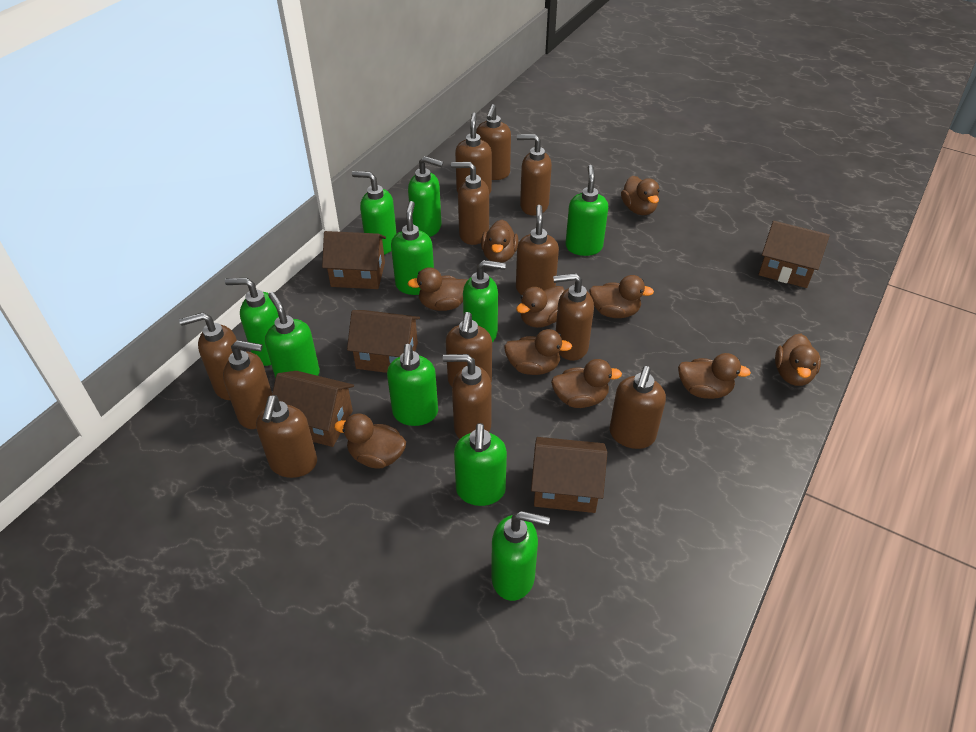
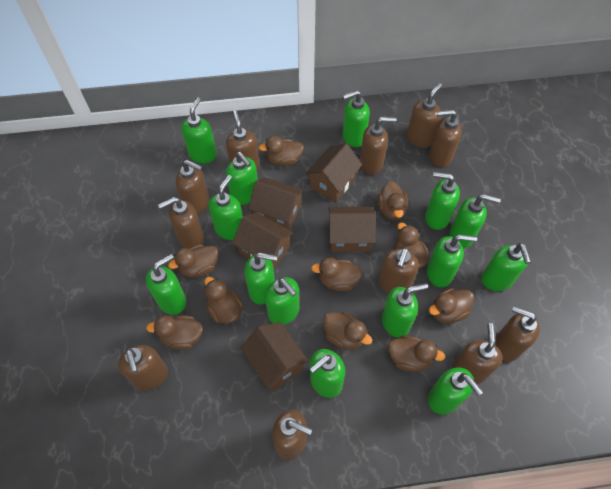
brown soap dispenser: [179,312,241,400] [223,340,272,429] [256,395,317,478] [443,354,492,439] [446,312,492,387] [451,162,489,245] [455,113,492,194] [476,104,511,180] [516,205,559,295] [517,134,552,216] [553,273,594,361] [610,366,666,449] = 12 -> [118,345,168,391] [158,197,204,249] [176,160,209,214] [226,110,260,170] [272,410,312,460] [360,117,397,174] [378,247,419,293] [407,83,442,148] [429,110,462,167] [452,323,503,384] [495,306,540,362] = 11
green soap dispenser: [225,278,279,366] [265,292,320,379] [352,171,397,255] [387,344,438,426] [391,201,434,295] [408,156,443,237] [454,423,507,506] [463,260,506,342] [491,511,550,601] [565,165,608,256] = 10 -> [146,254,186,315] [181,98,217,163] [209,175,243,240] [226,152,258,205] [244,253,278,304] [265,277,299,325] [310,349,345,398] [342,90,370,147] [382,283,428,338] [425,172,460,230] [427,234,477,287] [428,367,483,415] [450,194,501,248] [481,243,531,291] = 14

